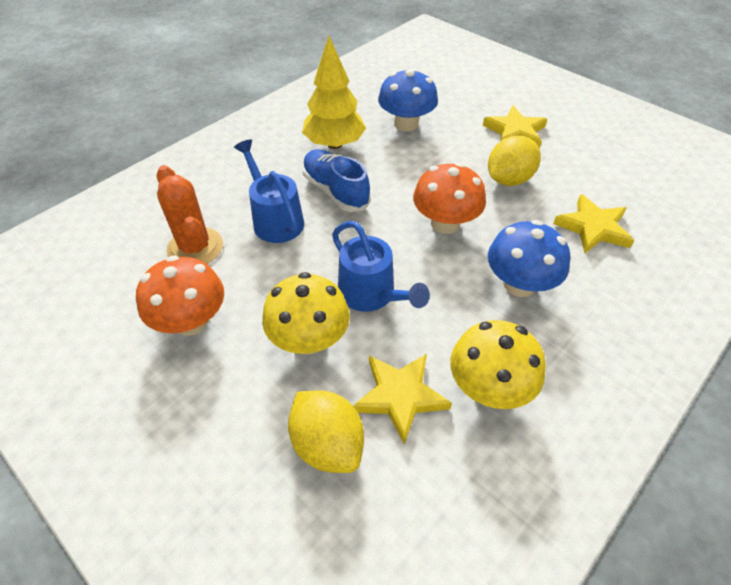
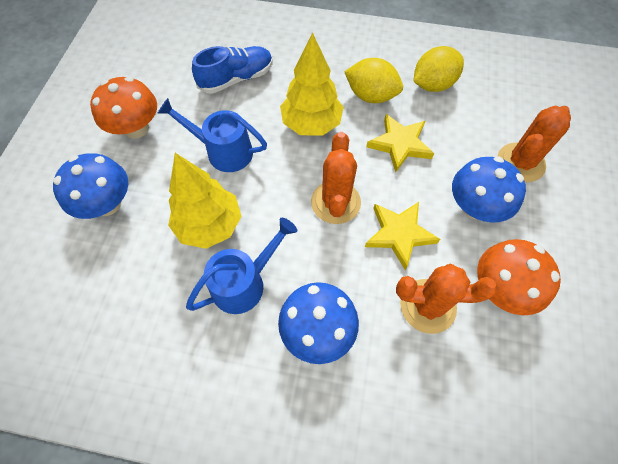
blue mushroom: [378,68,438,131] [488,220,570,297] = 2 -> [53,153,128,219] [278,282,359,364] [452,157,526,223] = 3
orange cactus: [157,165,223,264] = 1 -> [311,132,361,224] [396,263,498,334] [498,105,571,182] = 3
yellow mushroom: [262,272,350,354] [450,320,546,409] = 2 -> none = 0
yellow star: [353,354,452,445] [483,106,548,149] [553,194,634,253] = 3 -> [365,202,440,270] [366,114,434,172] = 2
yellow tree: [302,36,366,149] = 1 -> [168,153,242,249] [280,32,344,136] = 2

